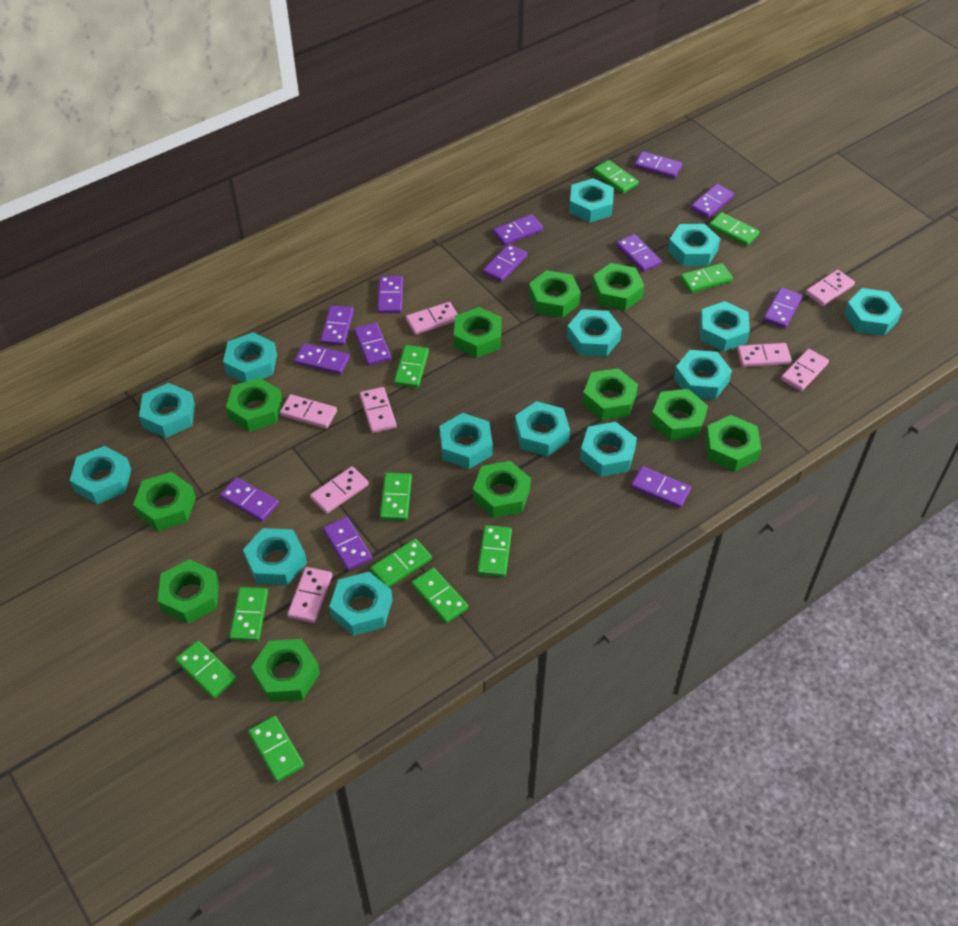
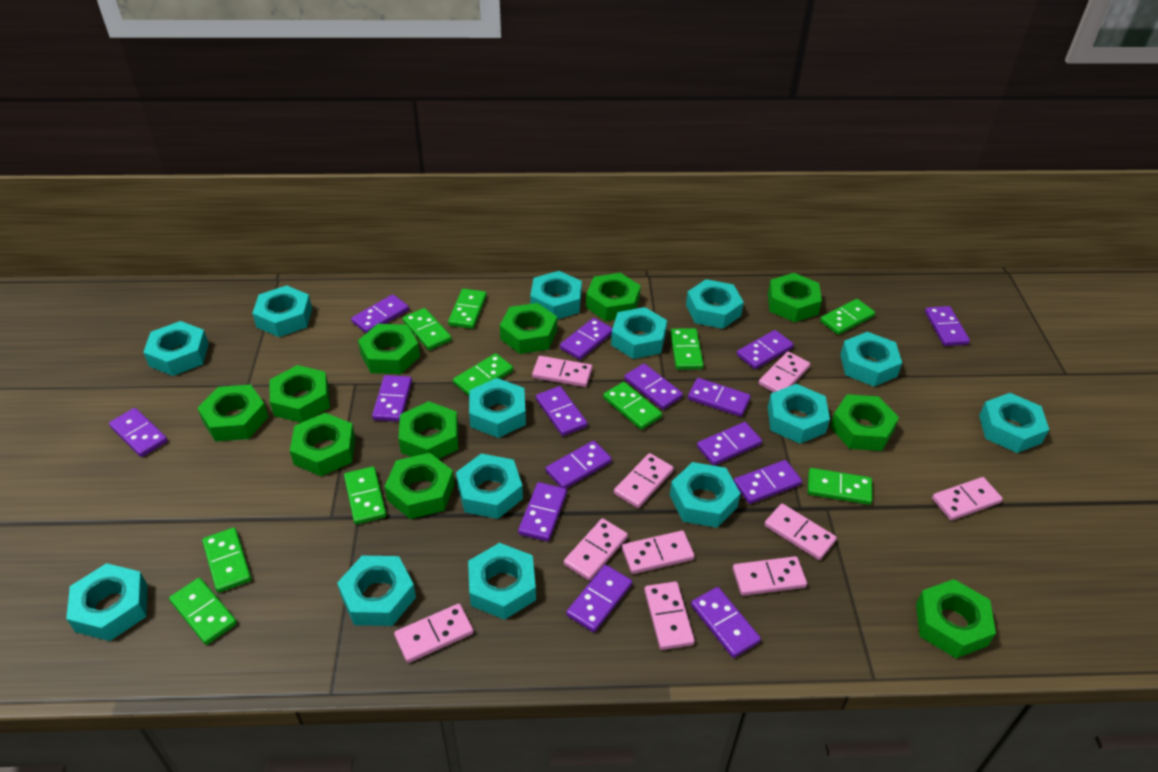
green domino: [175,641,236,698] [229,587,268,642] [248,716,304,782] [370,539,432,587] [380,473,412,521] [394,345,429,388] [411,568,468,623] [477,525,512,577] [593,160,639,193] [680,263,733,293] [709,212,759,246] = 11 -> [169,578,237,645] [202,528,251,593] [344,466,387,524] [403,308,452,350] [448,289,487,329] [453,353,513,396] [603,382,662,430] [670,328,704,370] [808,468,872,505] [820,299,875,335] = 10
pink domino: [280,394,337,429] [287,567,332,623] [310,466,369,514] [360,387,397,433] [406,302,458,335] [737,343,792,367] [781,349,829,391] [805,270,855,306] = 8 -> [394,604,474,663] [532,356,592,387] [564,518,628,581] [614,453,674,508] [622,531,695,574] [644,582,695,650] [733,556,807,596] [758,352,810,393] [764,503,837,560] [932,477,1003,521] = 10
purple domino: [220,477,279,522] [294,343,350,374] [320,305,354,346] [323,517,372,571] [354,323,391,365] [377,276,403,313] [483,244,527,282] [493,214,543,245] [616,234,662,272] [631,466,691,508] [634,151,682,179] [691,184,734,218] [763,287,802,328] = 13 -> [109,408,168,457] [351,295,409,333] [372,375,412,422] [518,482,567,541] [536,386,588,436] [546,441,612,488] [560,318,613,360] [566,565,632,632] [624,363,683,410] [688,378,751,417] [691,587,761,658] [697,422,762,466] [734,460,802,504] [737,330,794,369] [925,306,970,346] = 15

